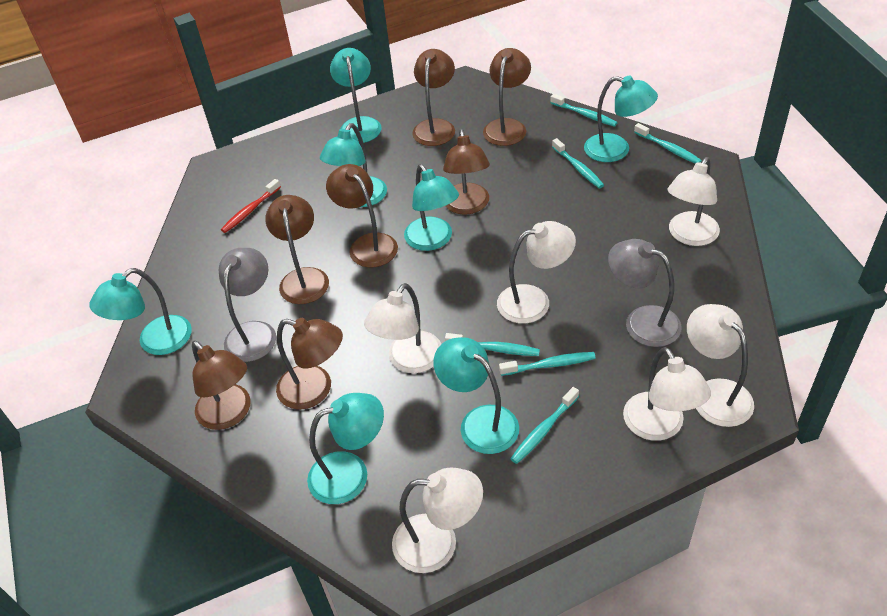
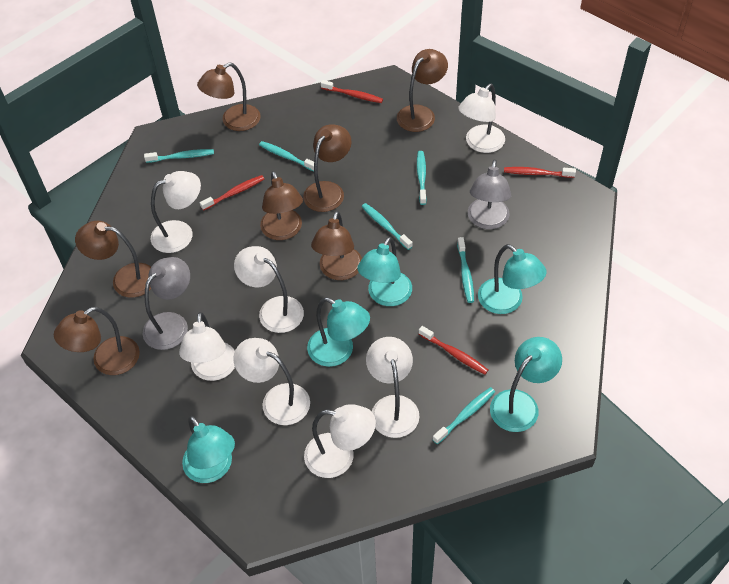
red toothbrush: [221,179,281,233] = 1 -> [200,175,264,211] [321,80,383,103] [419,326,488,375] [504,167,576,178] = 4
turquoise lamp: [89,268,192,355] [307,393,384,504] [320,123,387,207] [330,48,382,143] [404,164,459,251] [434,337,519,454] [584,76,658,162] = 7 -> [182,416,235,483] [307,297,370,367] [357,237,412,306] [478,244,547,314] [490,337,562,432] = 5
white lamp: [364,283,441,373] [392,468,483,573] [497,221,576,324] [623,347,711,441] [668,157,720,246] [687,304,754,427] = 6 -> [151,171,201,253] [179,312,235,381] [233,338,310,425] [234,246,304,333] [304,404,376,478] [366,337,419,438] [458,84,505,153] = 7

